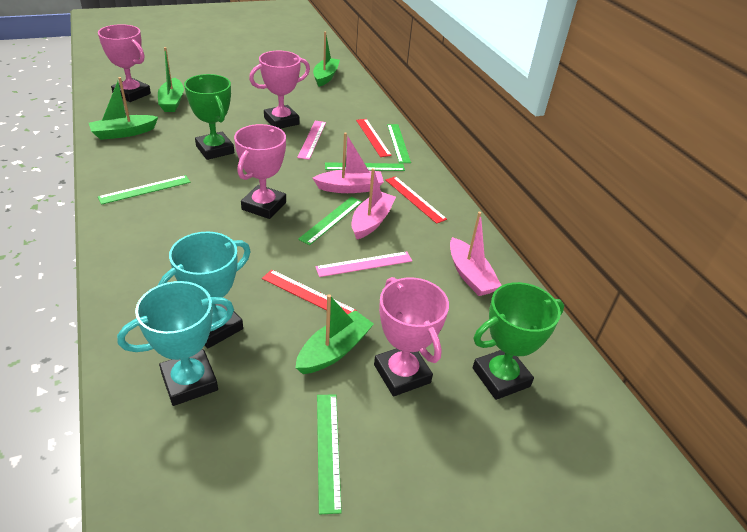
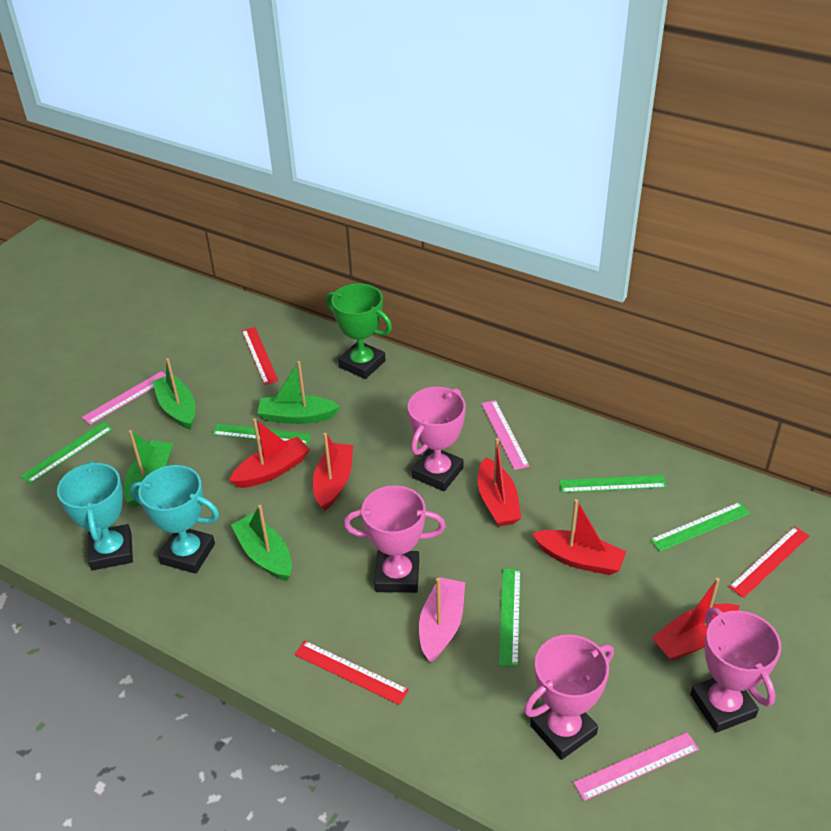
green trophy: [184,74,234,160] [473,282,564,400] = 2 -> [326,283,392,379] = 1
pink boat: [313,132,384,193] [351,168,396,239] [450,212,502,296] = 3 -> [419,577,465,662] = 1
pink ruler: [297,121,326,160] [315,251,412,277] = 2 -> [82,371,166,425] [481,400,530,470] [573,732,699,801] = 3
red boat: none = 0 -> [229,418,310,488] [313,433,353,511] [478,438,521,526] [532,499,626,575] [652,578,740,661] = 5

